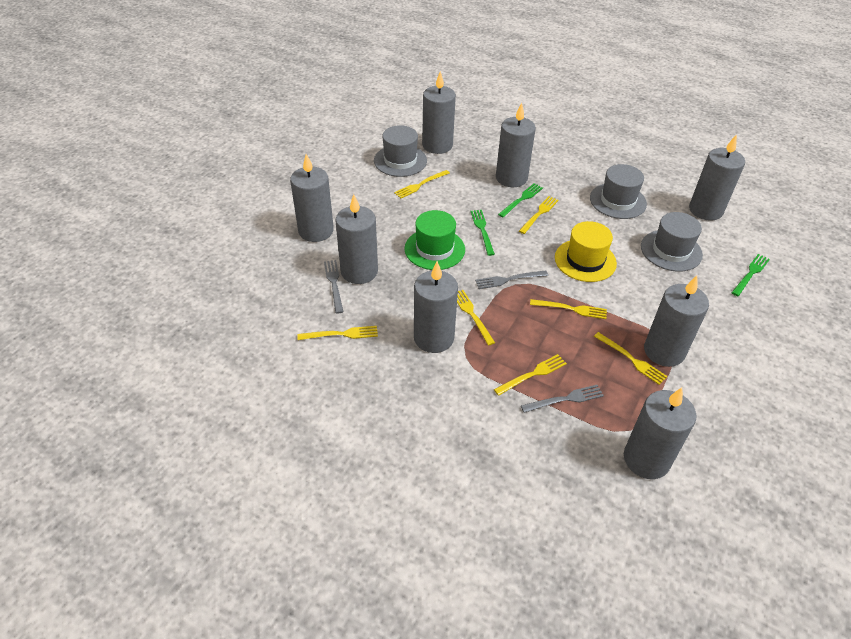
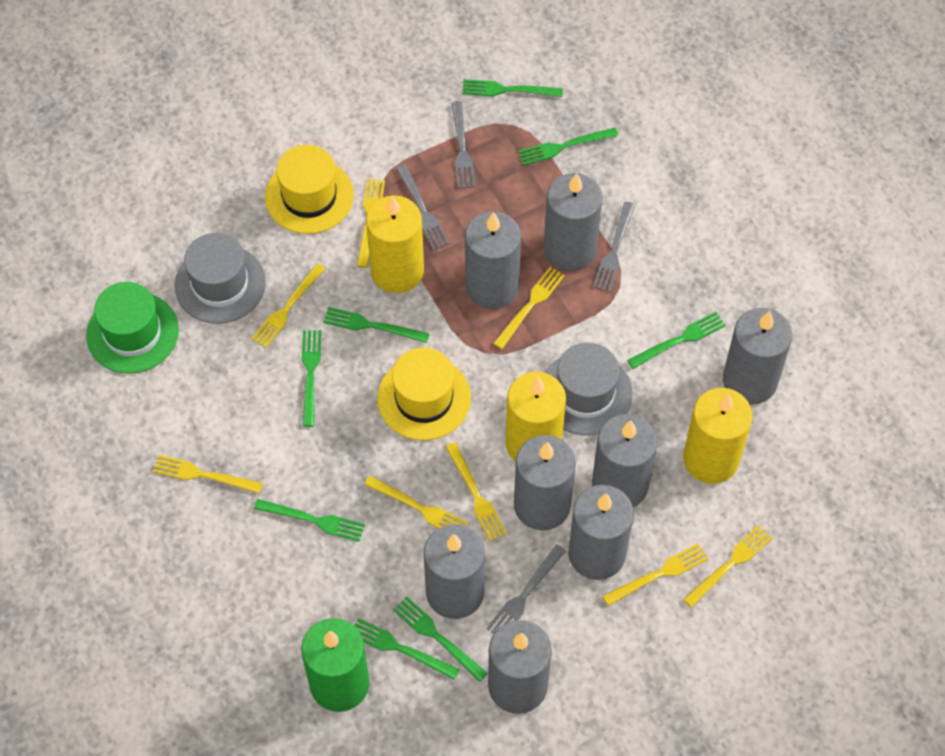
green candle: none = 0 -> [301,618,369,712] = 1
green fork: [471,210,495,256] [498,183,543,217] [731,254,770,296] = 3 -> [254,499,365,542] [302,330,321,427] [323,307,430,343] [354,618,460,680] [393,596,488,682] [462,79,563,97] [518,128,618,165] [627,312,726,369] = 8
grey fork: [324,260,343,314] [475,270,548,289] [521,385,604,413] = 3 -> [396,164,450,250] [451,101,476,189] [486,545,566,634] [593,202,635,292] = 4
grey hat: [374,125,427,177] [590,164,647,219] [641,212,703,272] = 3 -> [175,233,266,324] [545,343,633,435] = 2
yellow candle: none = 0 -> [366,195,424,293] [506,372,566,461] [683,388,753,484] = 3
yellow fork: [297,326,378,340] [394,170,450,199] [457,290,495,346] [494,354,567,396] [519,196,558,234] [530,299,607,319] [594,332,667,385] = 7 -> [153,455,263,494] [251,263,326,348] [357,178,385,268] [364,476,468,528] [445,442,507,541] [493,267,565,349] [602,544,708,606] [683,525,773,608] = 8
yellow hat: [555,221,617,282] = 1 -> [265,145,354,234] [377,348,471,440] = 2

